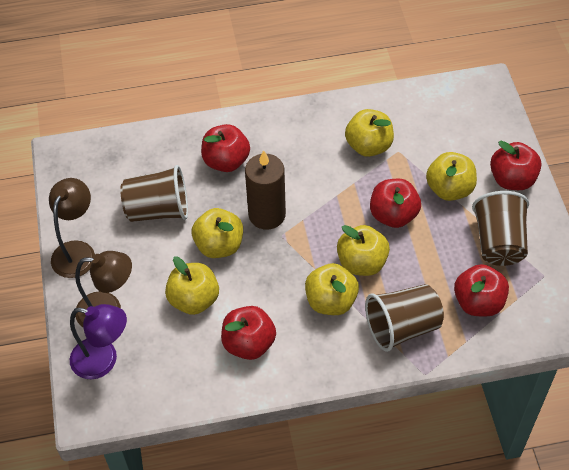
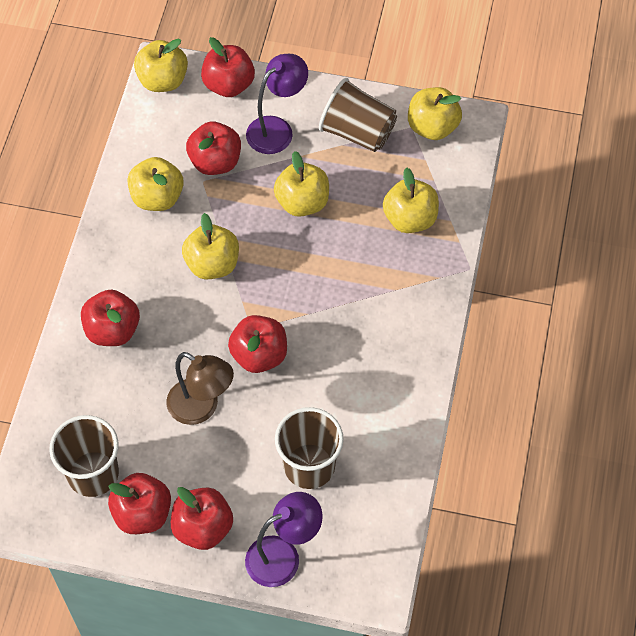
brown candle: [245,150,286,230] = 1 -> none = 0
brown lamp: [49,178,95,278] [75,251,132,327] = 2 -> [166,352,234,425] = 1
purple lamp: [70,304,127,379] = 1 -> [245,492,323,587] [246,54,308,154] = 2
red apple: [201,124,250,172] [221,306,276,360] [370,179,421,228] [454,264,509,316] [490,141,541,190] = 5 -> [81,289,140,346] [108,473,171,534] [171,487,233,550] [186,121,241,175] [201,37,255,97] [228,315,287,373] = 6

